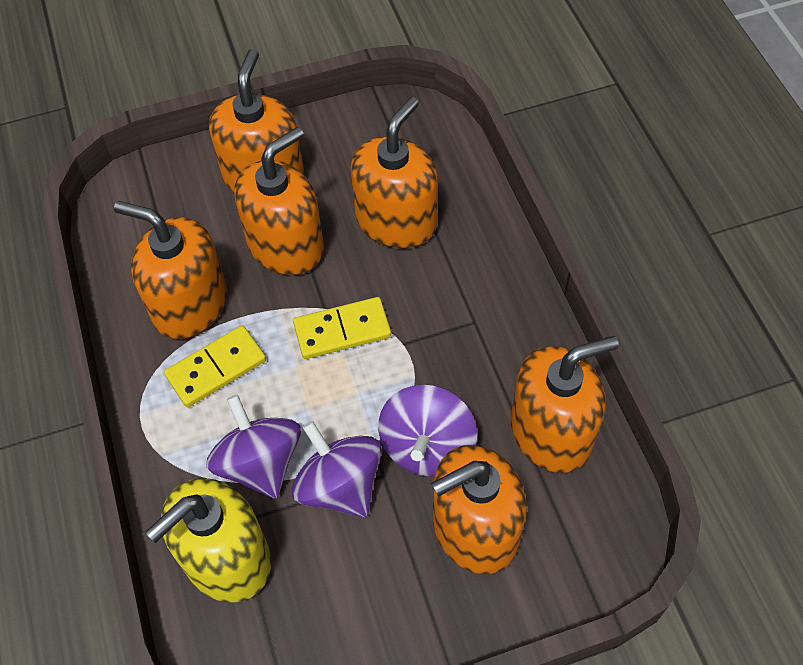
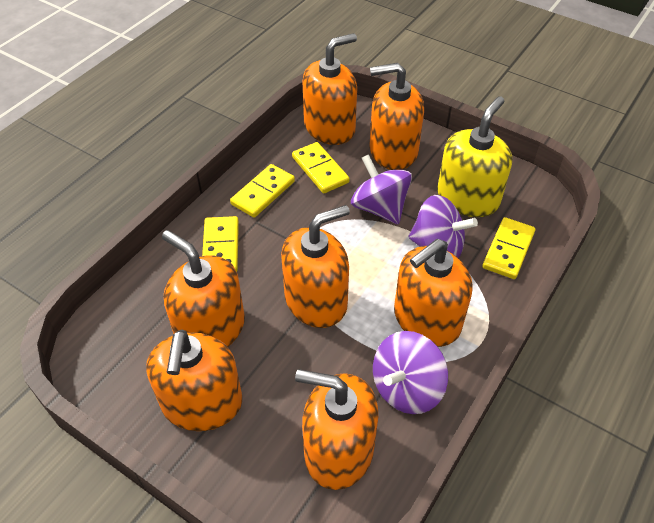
orange soap dispenser: [114,201,227,339] [209,49,304,192] [234,127,324,276] [350,97,438,249] [431,445,527,574] [511,336,619,473] = 6 -> [146,330,242,431] [162,230,245,347] [281,205,350,328] [295,369,378,490] [303,33,357,145] [370,63,424,170] [394,239,472,347] = 7
yellow domino: [164,326,266,407] [293,297,391,359] = 2 -> [202,216,239,272] [230,164,295,218] [292,142,349,193] [482,217,535,279] = 4

